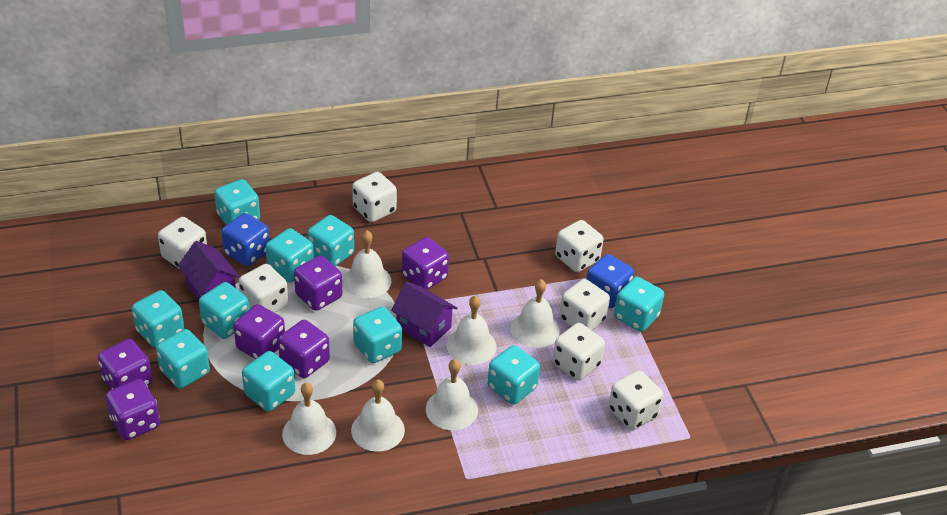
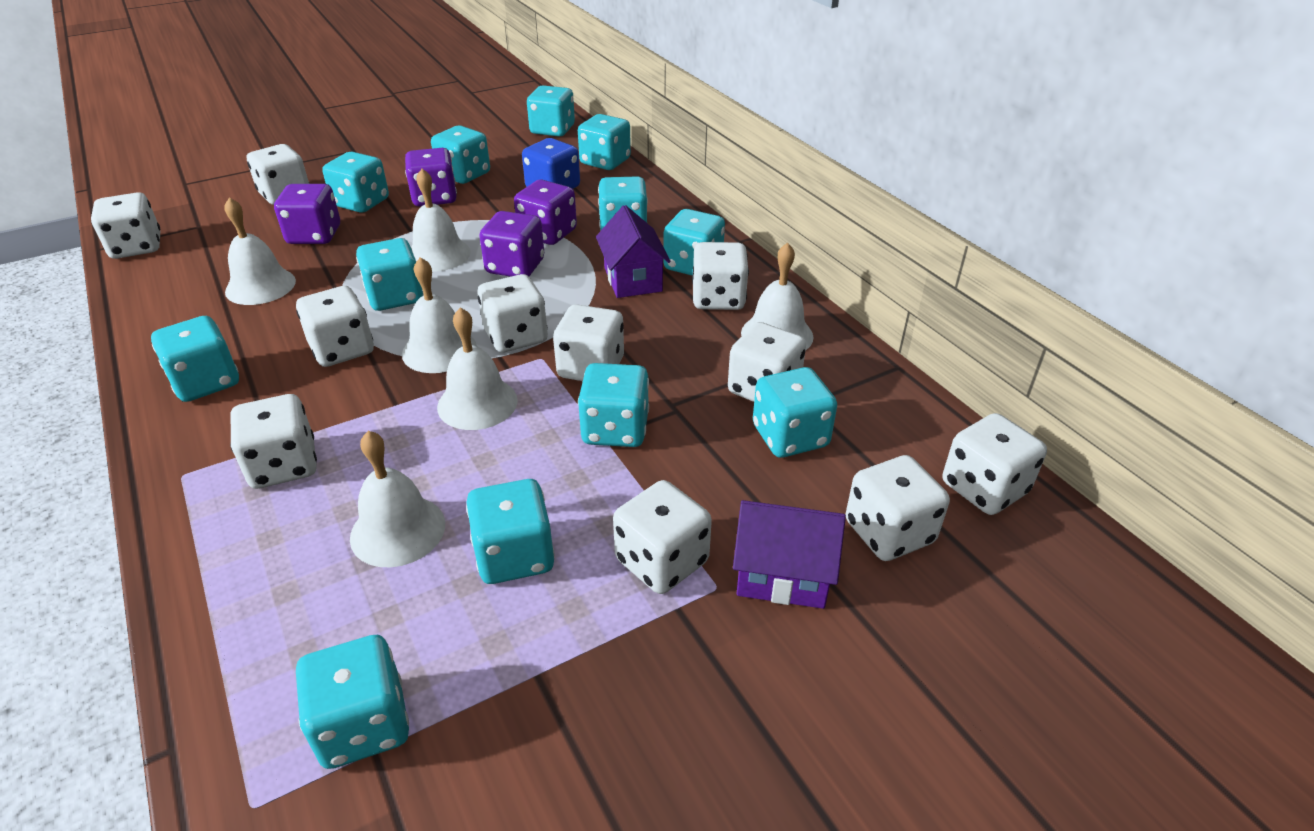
blue dice: [221,213,270,266] [586,254,634,308] = 2 -> [522,138,580,189] = 1
purple dice: [98,339,153,390] [106,379,160,440] [234,304,285,359] [278,320,330,378] [294,256,342,311] [402,237,449,290] = 6 -> [274,184,340,244] [405,148,457,207] [479,211,544,277] [514,180,577,245] = 4
turquoise dice: [132,290,184,348] [156,329,210,388] [199,282,249,339] [214,179,260,225] [242,351,295,411] [266,228,314,282] [307,215,354,267] [353,306,402,363] [488,345,540,405] [614,277,664,332] = 10 -> [151,316,239,402] [296,635,409,769] [322,152,389,213] [356,238,423,311] [431,125,490,184] [466,479,555,584] [527,85,575,137] [578,114,631,170] [578,363,649,447] [598,176,648,230] [663,209,725,275] [753,367,837,458] = 12
white dice: [158,217,207,269] [239,264,288,313] [352,172,397,222] [553,323,605,381] [555,220,604,272] [559,279,610,330] [608,371,663,430] = 7 -> [91,192,160,259] [230,394,317,489] [247,144,310,205] [296,286,374,367] [478,274,548,352] [553,304,624,381] [613,480,712,594] [692,242,749,310] [728,322,806,402] [846,455,950,561] [943,413,1047,515] = 11

